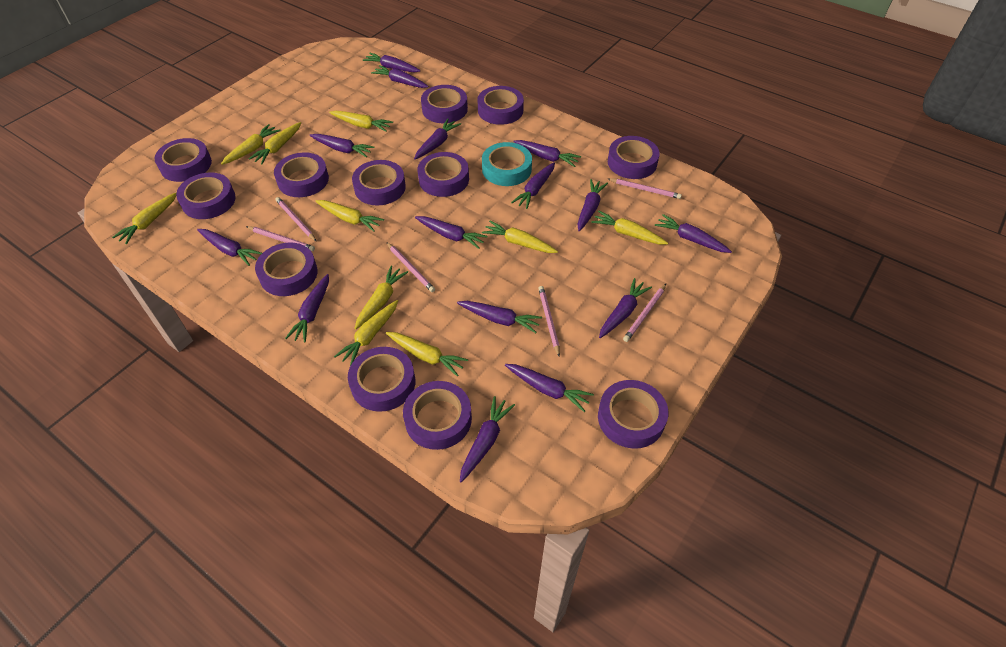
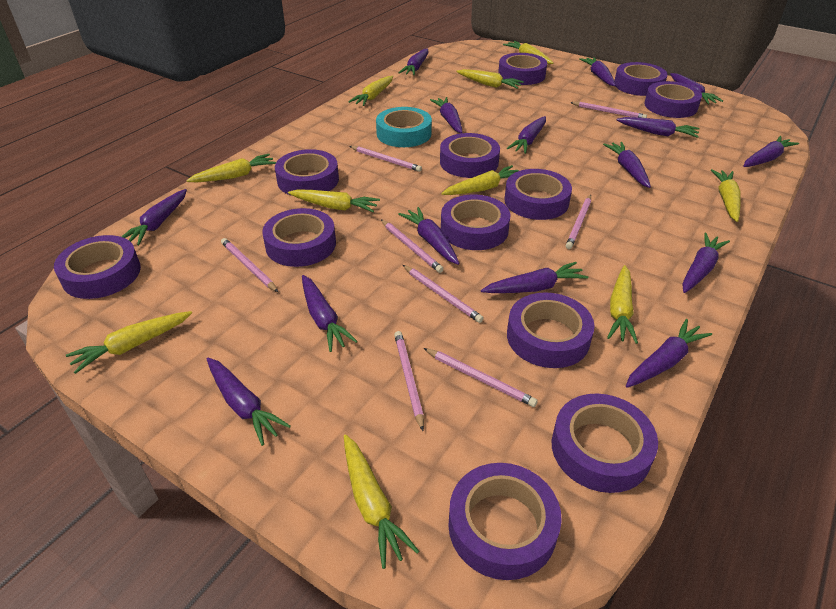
pink pencil: [246,226,315,251] [275,197,316,241] [387,243,435,292] [538,286,560,356] [608,178,682,199] [623,284,666,342] = 6 -> [221,238,278,292] [349,146,422,172] [381,220,443,273] [394,331,424,431] [403,265,484,323] [424,348,538,407] [566,195,591,249] [570,102,647,118] = 8

